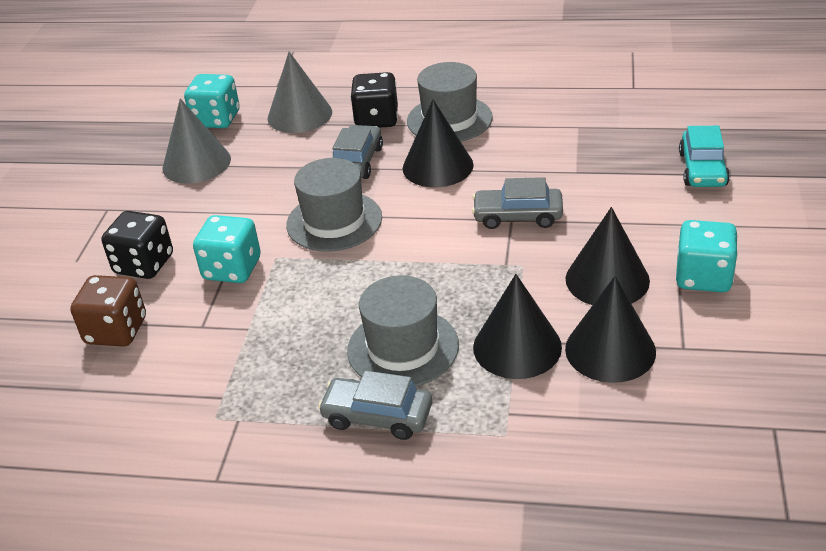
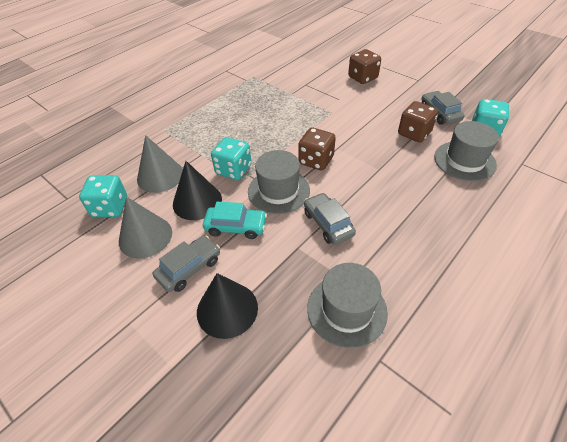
black cone: [403,99,474,187] [473,274,562,379] [565,276,656,383] [566,207,650,305] = 4 -> [173,161,222,220] [197,273,258,339] = 2
black dice: [102,211,173,279] [350,72,398,128] = 2 -> none = 0
brown dice: [70,275,146,347] = 1 -> [298,128,336,170] [348,49,381,84] [398,101,438,142] = 3

